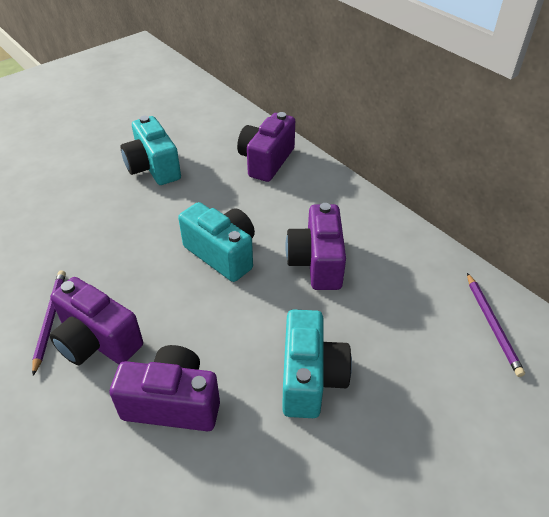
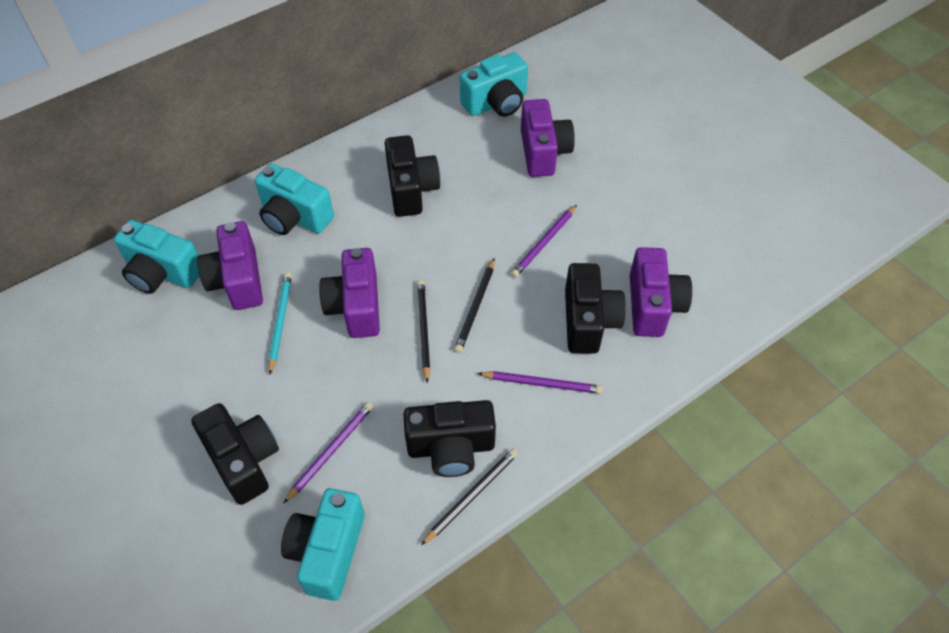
black camera: none = 0 -> [191,403,279,505] [385,135,441,217] [403,400,496,477] [565,263,626,354] = 4
black pencil: none = 0 -> [417,280,430,383] [421,449,518,545] [454,259,495,353] = 3
purple pencil: [32,270,66,376] [467,273,525,377] = 2 -> [283,402,373,504] [478,371,603,394] [511,205,577,277] = 3
turquoise camera: [121,116,181,185] [178,202,255,282] [282,309,352,418] = 3 -> [114,220,199,294] [255,164,334,235] [281,488,365,601] [460,53,528,117] = 4
turquoise pencil: none = 0 -> [268,272,292,374] = 1

